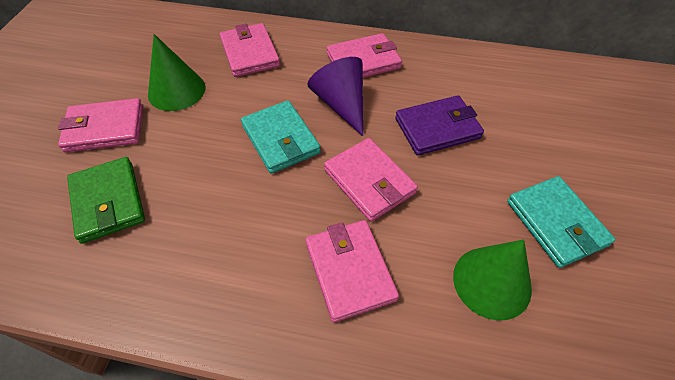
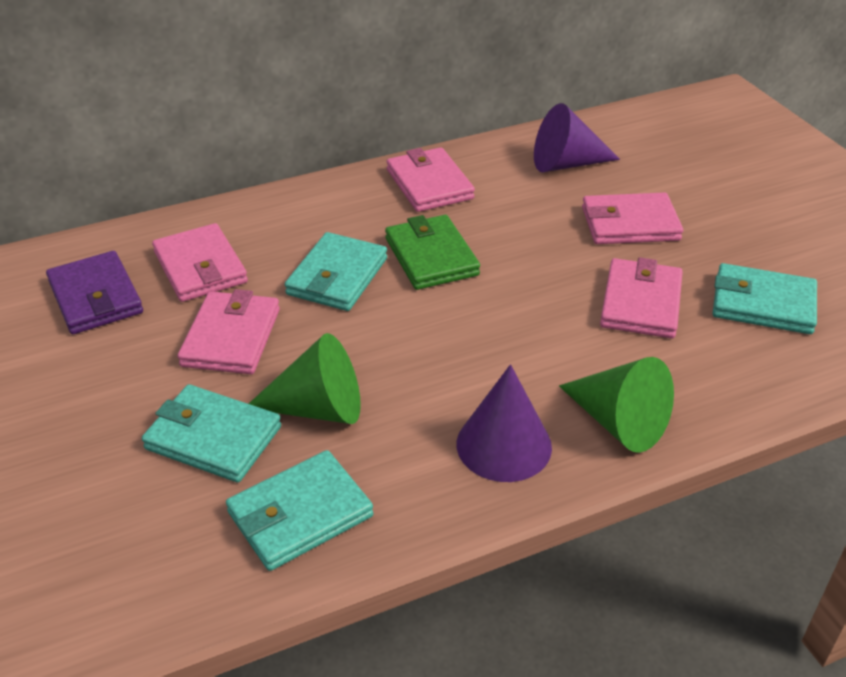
purple cone: [307,57,363,136] = 1 -> [457,364,552,482] [534,103,620,172] = 2
turquoise wallet: [241,100,321,174] [507,176,615,268] = 2 -> [142,384,281,482] [226,450,373,571] [285,232,387,311] [713,263,817,334] = 4

